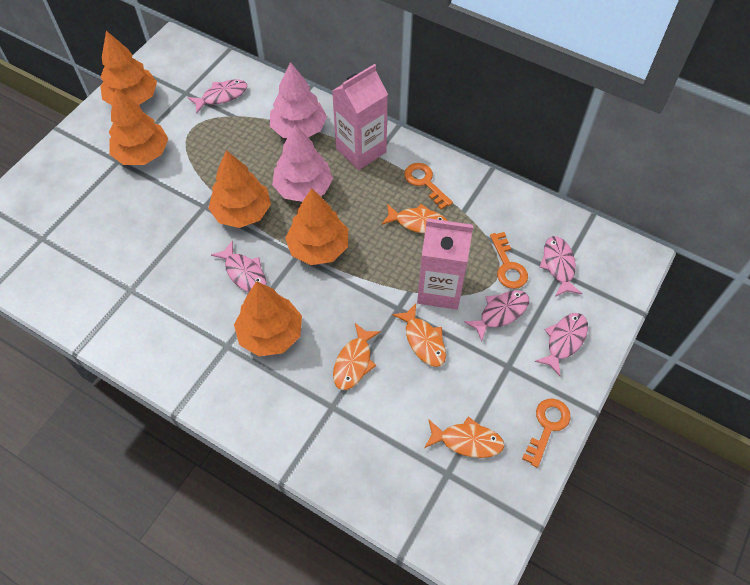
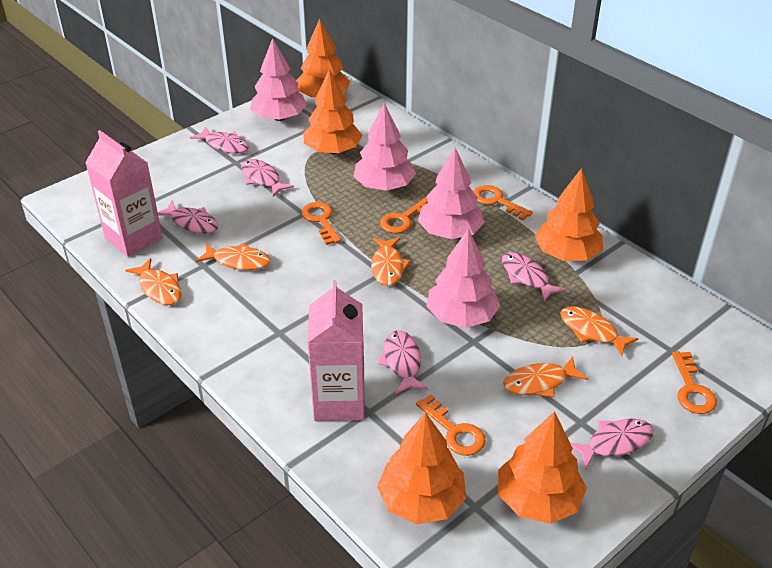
orange fish: [333,323,381,390] [381,204,448,234] [392,304,446,367] [424,417,505,458] = 4 -> [125,258,182,305] [196,243,271,270] [371,237,411,286] [503,357,588,397] [560,306,638,356] = 5
orange key: [404,163,453,210] [490,232,528,289] [522,398,570,468] = 3 -> [302,202,341,245] [380,197,428,233] [416,394,486,456] [473,185,533,220] [672,351,717,414] = 5
pink fish: [187,80,248,113] [211,241,266,292] [464,290,529,342] [535,313,588,376] [540,236,582,297] = 5 -> [158,201,218,234] [190,126,249,153] [241,159,294,197] [378,330,428,394] [502,252,566,301] [570,419,654,469] = 6
pink tree: [270,62,327,138] [272,125,333,202] = 2 -> [250,38,307,121] [353,103,416,191] [418,148,485,239] [426,229,500,328] = 4

